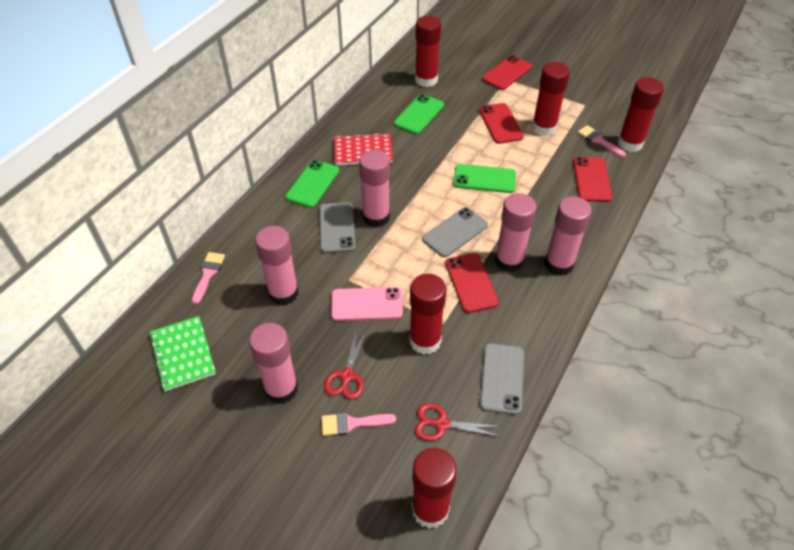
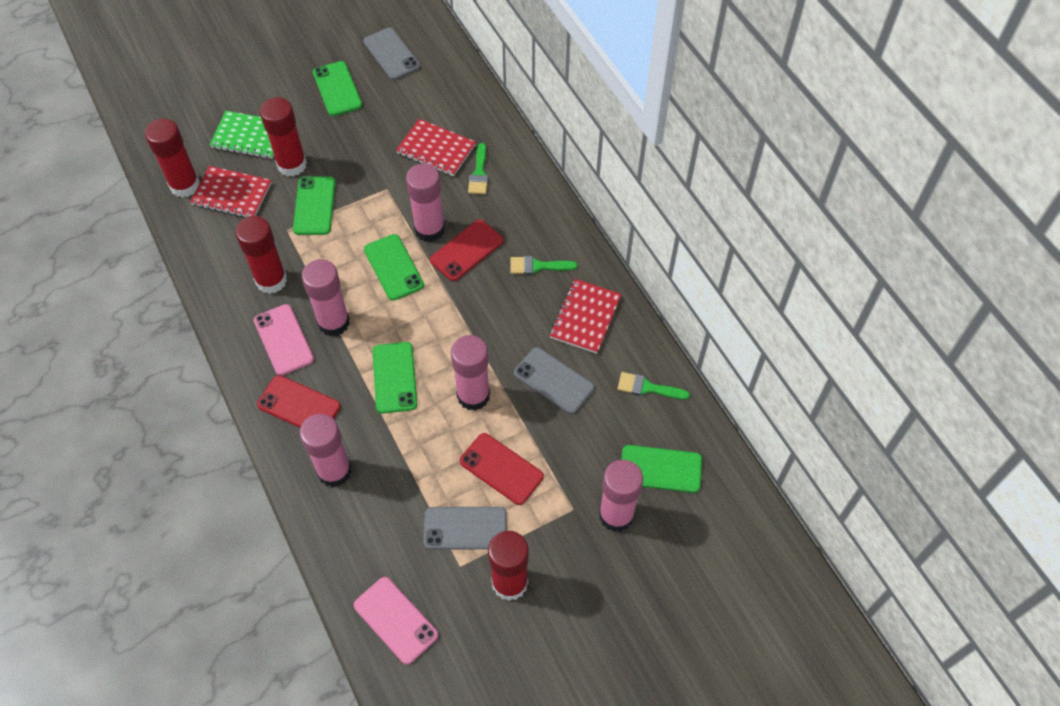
green brush: none = 0 -> [468,143,488,194] [511,256,578,274] [618,372,690,400] = 3
green phone: [286,160,339,208] [394,94,444,134] [453,164,516,193] = 3 -> [293,177,335,235] [313,61,362,116] [364,234,424,301] [372,342,417,413] [622,445,702,493] = 5
pink brush: [192,252,225,304] [321,412,396,436] [578,125,626,157] = 3 -> none = 0
pink phone: [331,287,403,321] = 1 -> [254,304,314,376] [353,577,439,665] = 2
red glue stick: [410,274,447,355] [412,448,457,529] [415,16,441,87] [532,62,570,136] [617,77,664,152] = 5 -> [145,118,200,198] [235,216,287,294] [260,97,307,177] [488,531,529,601] = 4
red notebook: [334,133,393,165] = 1 -> [190,166,272,217] [396,119,476,176] [550,279,622,354] = 3
red phone: [445,253,499,313] [479,103,524,144] [482,55,532,90] [573,157,612,202] = 4 -> [257,375,341,428] [430,220,503,281] [460,433,544,505] = 3
red scissors: [324,331,366,399] [414,403,502,441] = 2 -> none = 0

